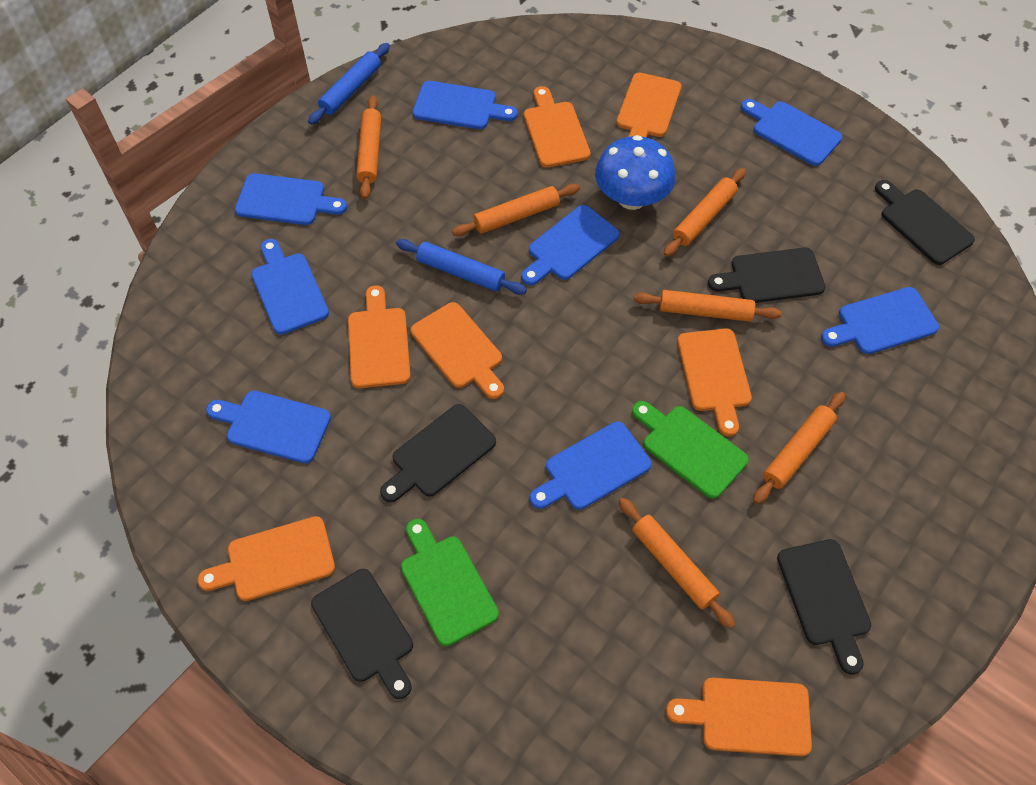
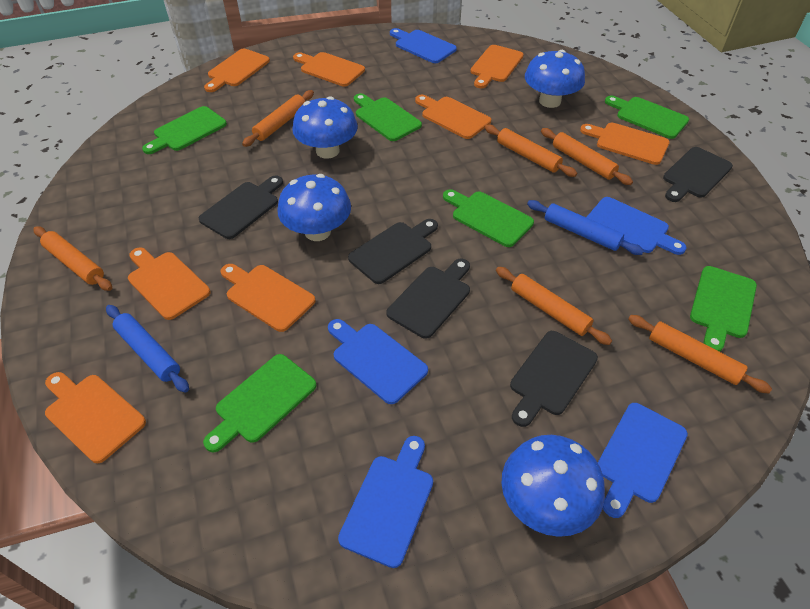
blue cutting board: [206,390,331,464] [235,173,347,225] [251,239,329,335] [413,81,518,129] [521,205,619,285] [530,422,652,510] [741,99,842,166] [821,287,939,354] = 8 -> [328,319,428,404] [338,436,433,568] [390,28,457,63] [586,197,687,255] [598,403,688,518] = 5
blue mushroom: [595,135,676,210] = 1 -> [277,174,351,241] [292,96,358,158] [501,435,605,537] [525,50,585,108] = 4
green cutting board: [401,519,499,646] [632,401,749,499] = 2 -> [142,106,227,154] [203,354,317,452] [354,93,422,141] [443,189,534,247] [605,96,689,139] [690,266,757,352] = 6
orange cutting board: [198,516,335,601] [348,285,411,388] [411,302,504,399] [524,86,590,168] [616,73,681,138] [666,678,812,756] [677,328,752,437] = 7 -> [45,372,146,463] [128,247,210,320] [204,49,270,92] [220,264,316,332] [293,52,365,87] [415,95,491,139] [470,45,524,88] [580,123,670,165] = 8

